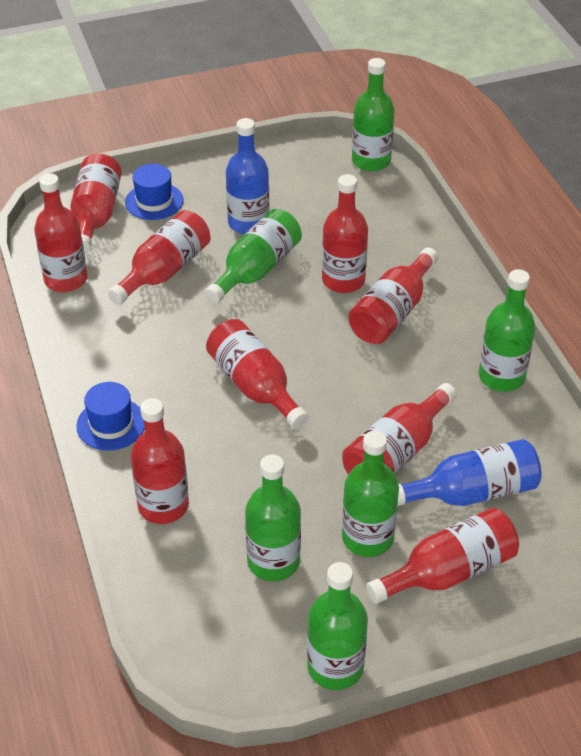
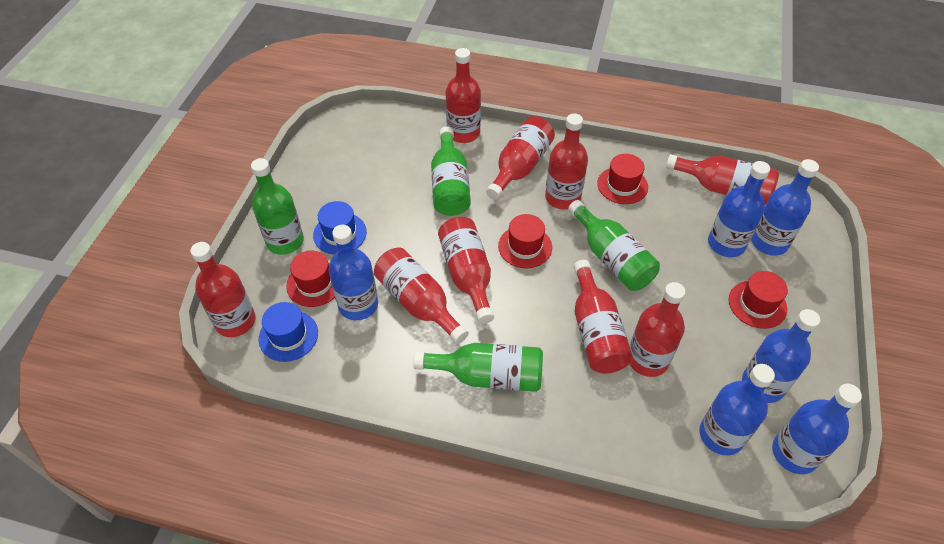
blue bottle: [226,118,269,234] [398,439,541,506] = 2 -> [329,225,378,320] [699,364,775,455] [708,161,770,257] [742,309,820,403] [751,159,819,256] [772,384,862,474] = 6
green bottle: [205,209,302,304] [245,454,301,581] [307,562,368,690] [342,431,399,557] [352,58,395,171] [479,269,535,392] = 6 -> [251,158,304,255] [413,343,543,392] [431,126,471,216] [568,200,660,291] = 4
red hat: none = 0 -> [286,251,335,307] [498,214,552,268] [597,154,648,204] [729,271,788,329] = 4

